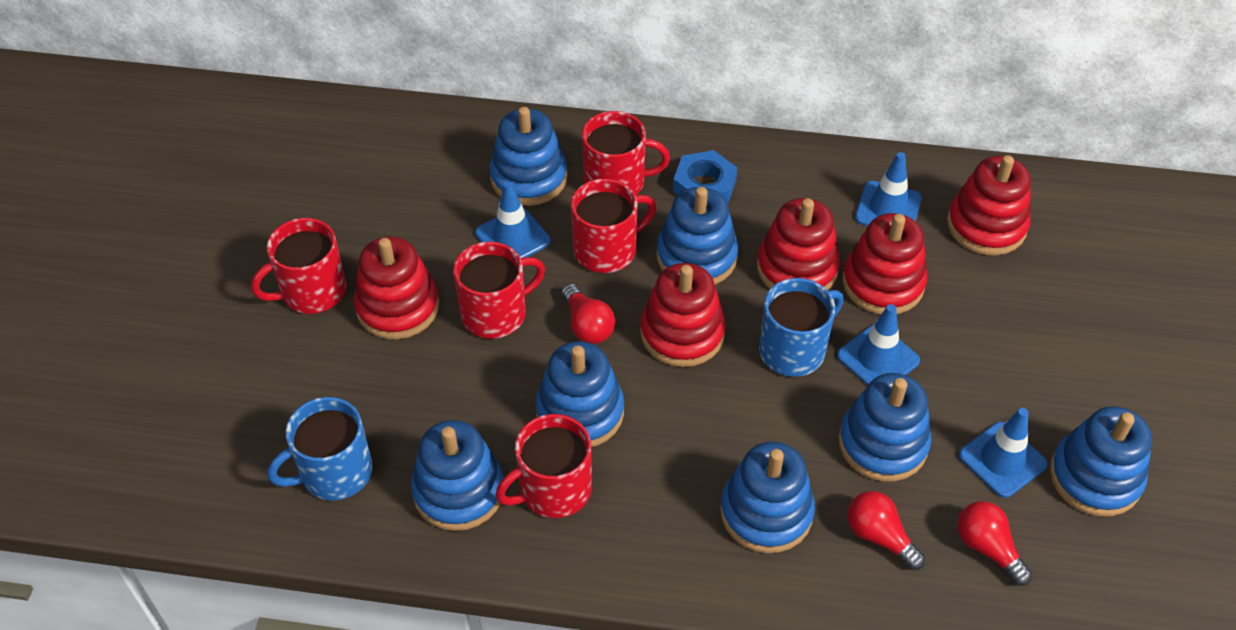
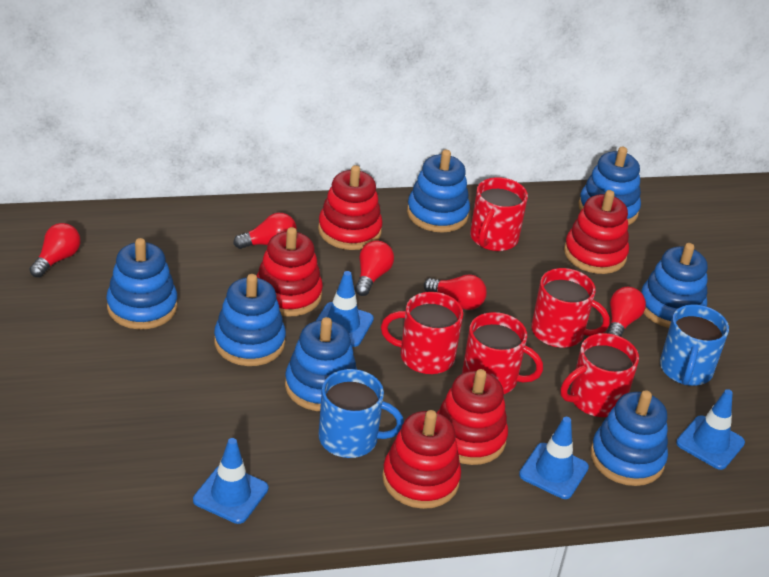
blue nut: [673,150,737,204] = 1 -> none = 0
red light bulb: [561,284,615,344] [847,491,925,570] [957,501,1032,586] = 3 -> [29,223,80,278] [233,213,297,249] [355,240,394,296] [424,274,487,310] [607,287,646,337] = 5

